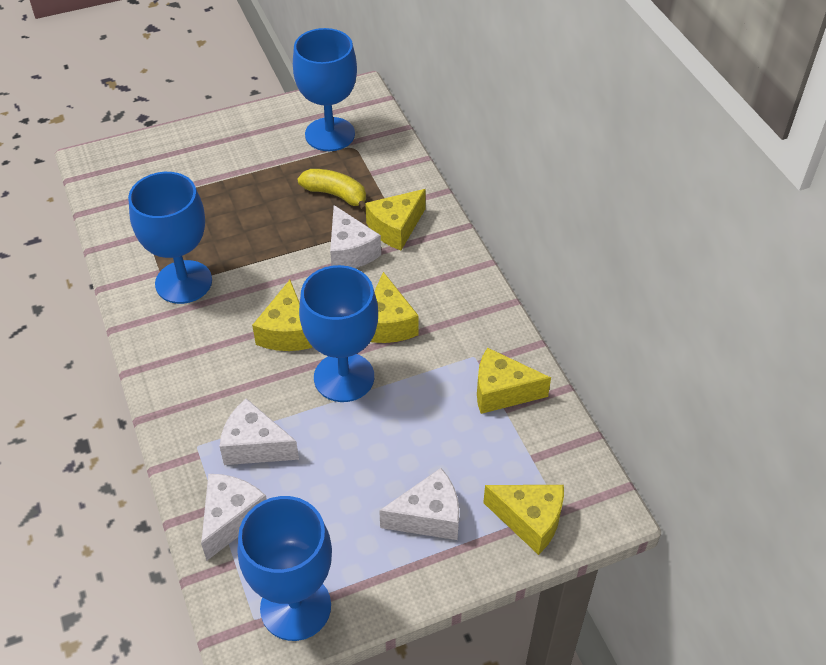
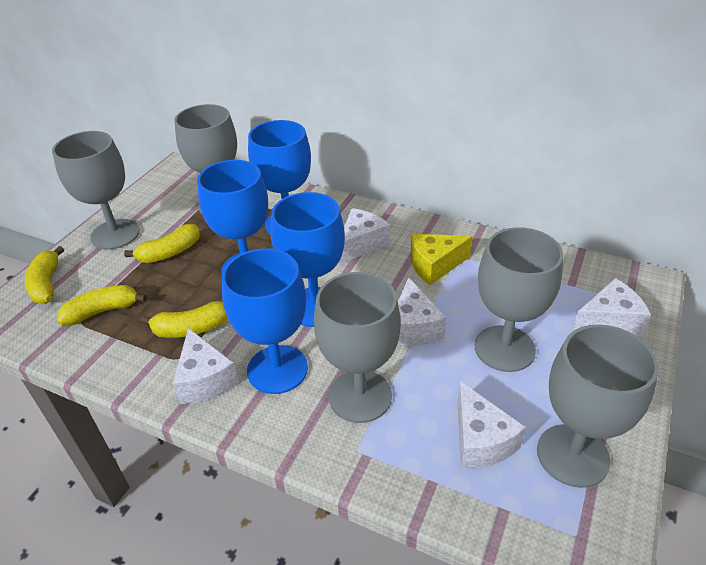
grey goblet: none = 0 -> [52,131,140,250] [174,104,237,214] [314,272,401,423] [475,227,564,372] [537,324,659,488] = 5
white cheese: [201,474,267,561] [219,398,299,465] [330,205,381,268] [379,468,459,540] = 4 -> [173,328,239,404] [339,208,390,264] [398,277,446,345] [457,381,526,469] [572,278,651,336] = 5
yellow banana: [297,169,366,211] = 1 -> [25,246,64,304] [57,285,147,326] [124,224,200,263] [140,301,228,338] = 4
yellow cheese: [252,280,312,351] [365,189,426,250] [371,272,419,343] [477,347,551,414] [483,485,564,555] = 5 -> [411,234,472,285] = 1

